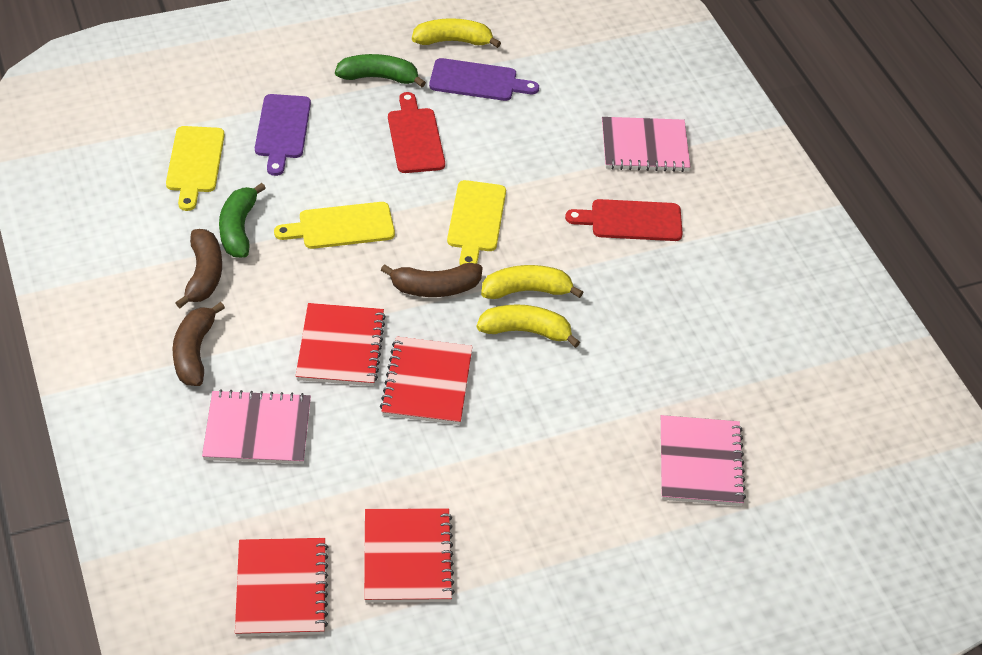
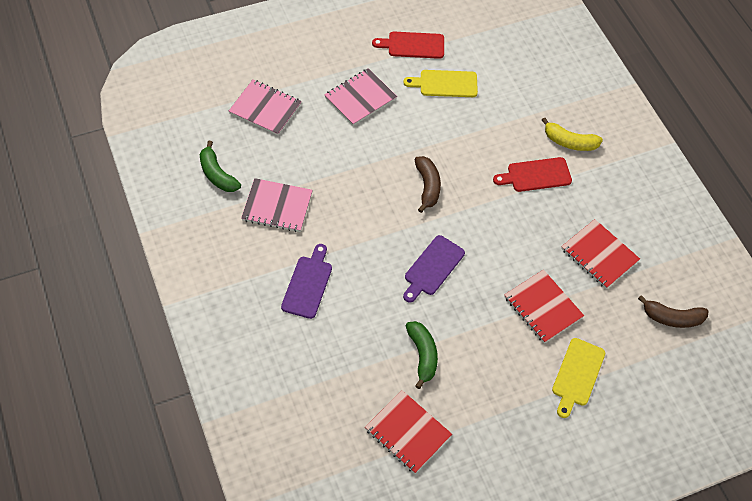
brown banana: [173,302,225,386] [175,229,222,308] [381,263,483,297] = 3 -> [415,156,441,213] [638,295,709,328] = 2
red notebook: [235,538,328,636] [296,303,386,386] [364,508,455,603] [380,336,473,425] = 4 -> [365,390,452,474] [504,270,584,343] [561,219,640,289] = 3
yellow banana: [412,18,501,48] [477,304,580,348] [481,265,583,299] = 3 -> [542,118,603,151] = 1
yellow cutting board: [166,126,225,211] [274,202,395,249] [447,180,506,265] = 3 -> [403,70,478,97] [552,338,605,418] = 2

